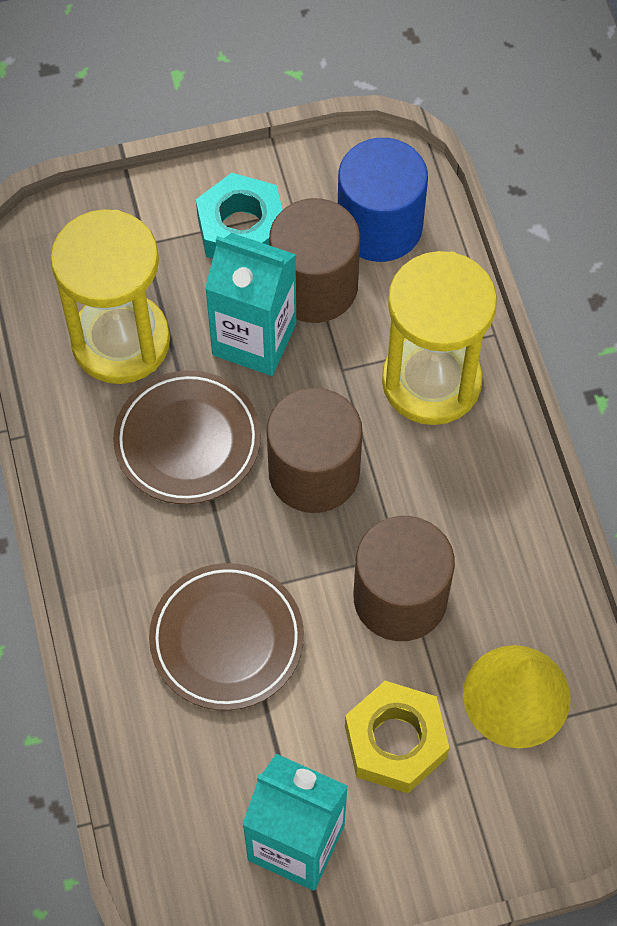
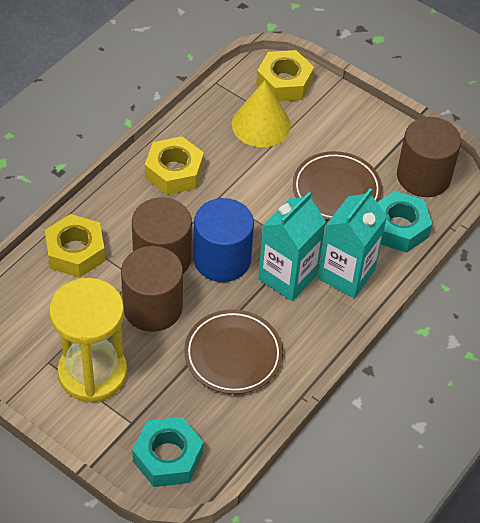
turquoise nut: [196,173,282,259] = 1 -> [132,417,203,487] [377,191,432,253] = 2
yellow hourglass: [51,209,170,384] [382,251,497,425] = 2 -> [49,278,127,403] = 1
yellow nut: [345,681,450,793] = 1 -> [45,214,105,278] [145,136,204,195] [256,50,314,101] = 3

